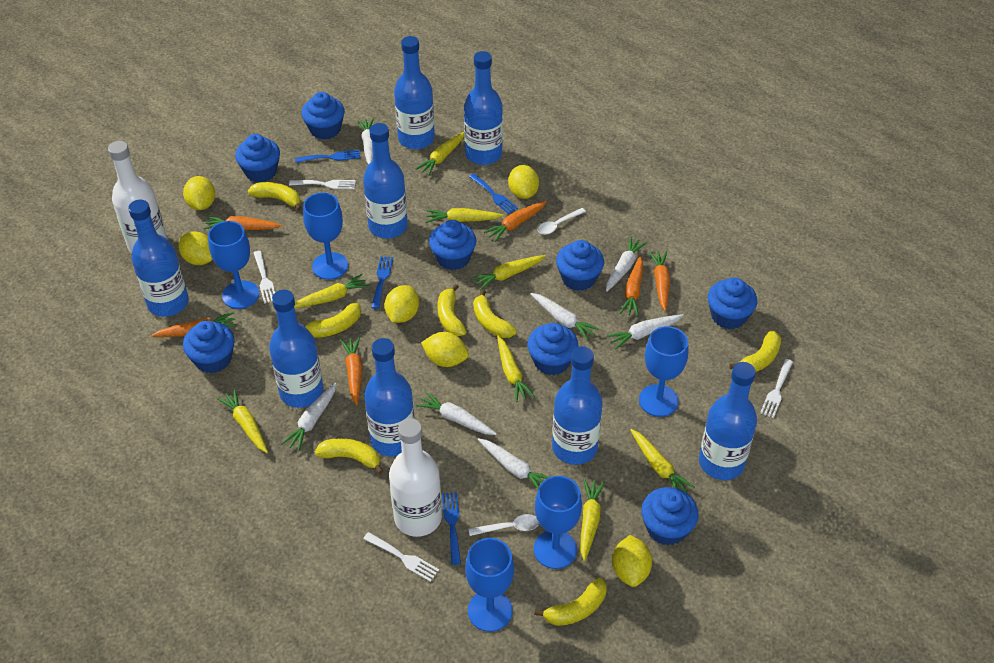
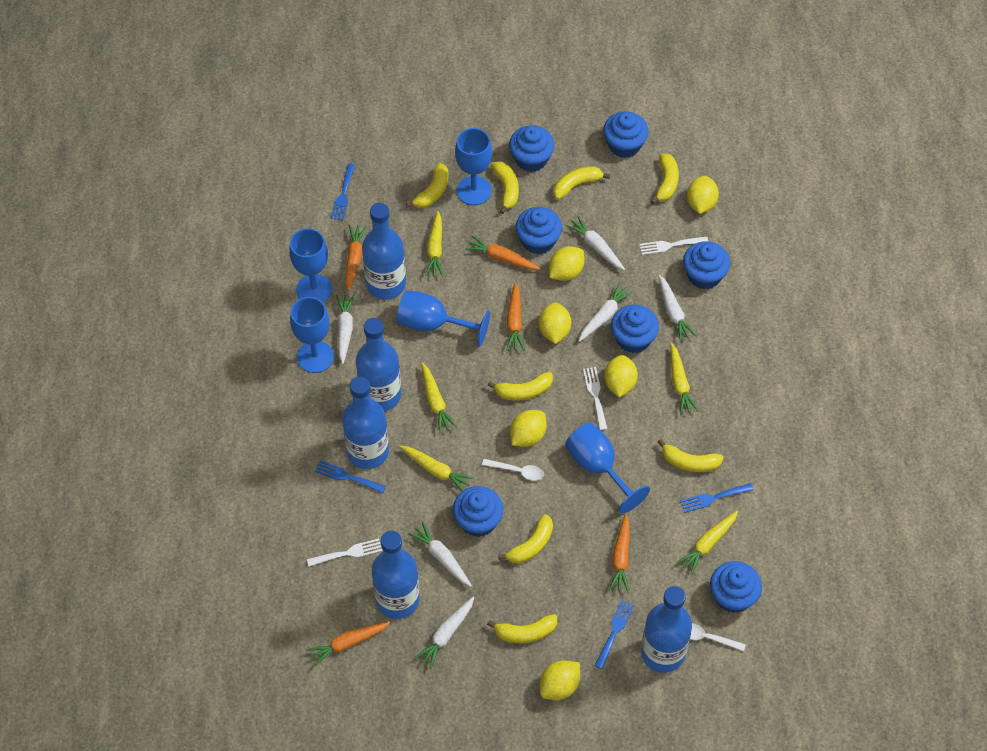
blue bottle: [128,200,189,317] [269,290,323,408] [363,123,408,239] [364,338,415,457] [394,36,435,149] [464,51,503,165] [552,346,603,465] [699,362,757,480] = 8 -> [342,376,389,469] [356,318,401,411] [362,203,406,300] [372,531,420,619] [641,586,692,673] = 5
blue cupcake: [183,321,234,373] [235,134,280,182] [301,92,345,139] [429,220,476,270] [527,323,578,375] [556,240,604,291] [641,487,699,545] [708,278,757,329] = 8 -> [453,486,504,537] [509,125,555,172] [516,207,562,254] [603,111,649,158] [611,305,659,353] [683,241,730,289] [710,561,762,613] = 7
orange carrot: [151,312,236,337] [203,216,282,230] [341,337,363,405] [484,201,547,242] [620,256,643,317] [649,251,670,311] = 6 -> [306,621,391,667] [345,225,367,292] [465,235,540,270] [506,282,525,351] [609,514,630,593] = 5
white bottle: [108,141,167,253] [389,418,442,537] = 2 -> none = 0
white carrot: [281,383,336,451] [357,118,374,164] [416,392,497,435] [478,438,549,489] [530,293,600,341] [606,237,647,292] [606,314,684,349] = 7 -> [336,295,355,364] [408,522,472,587] [415,597,474,669] [565,216,625,270] [579,283,634,342] [658,275,697,342] = 6
white fork: [254,251,275,303] [289,180,356,189] [363,532,439,582] [760,359,793,418] = 4 -> [307,539,382,567] [583,367,607,430] [639,237,708,255] = 3
yellow banana: [248,182,302,211] [305,303,361,338] [315,438,383,474] [437,284,466,336] [473,289,517,338] [534,578,607,626] [730,330,781,372] = 7 -> [406,163,448,208] [487,614,557,643] [488,372,553,401] [491,161,519,214] [498,514,553,564] [553,166,610,200] [651,153,679,204] [658,439,724,472] = 8
yellow carrot: [217,389,268,453] [294,274,369,308] [415,132,464,176] [426,208,503,223] [472,255,545,290] [497,336,535,402] [580,479,605,561] [630,429,695,493] = 8 -> [399,445,474,491] [421,362,457,433] [425,211,443,277] [670,343,699,415] [677,510,738,574] = 5

